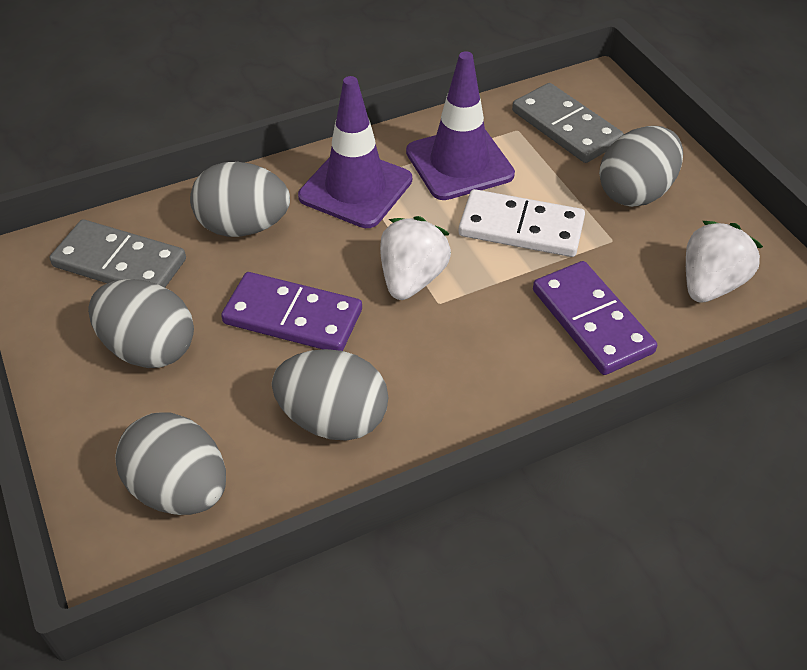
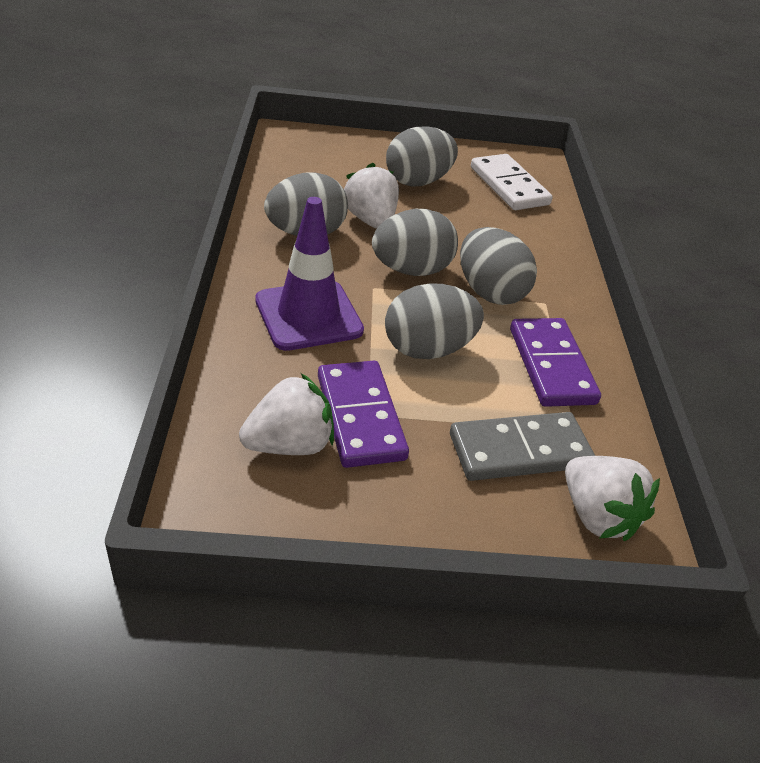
grey domino: [50,219,186,287] [512,83,624,163] = 2 -> [450,412,595,481] = 1
purple traffic cone: [298,76,412,228] [406,52,515,200] = 2 -> [255,197,364,351] = 1
white strawberry: [380,216,451,300] [686,221,763,303] = 2 -> [239,373,334,455] [344,163,399,229] [565,456,660,541] = 3

